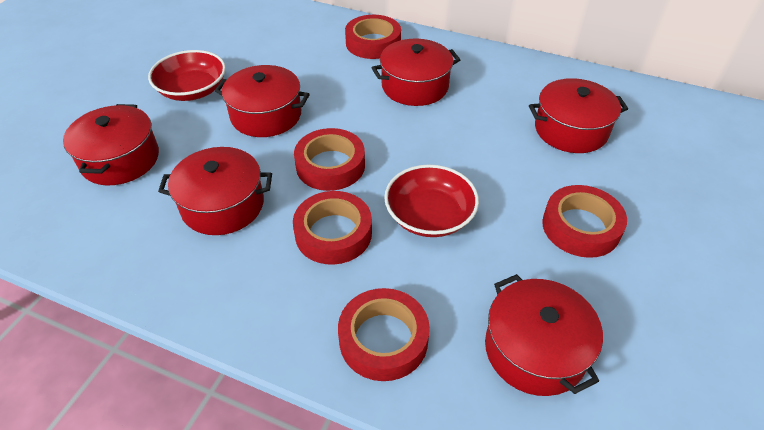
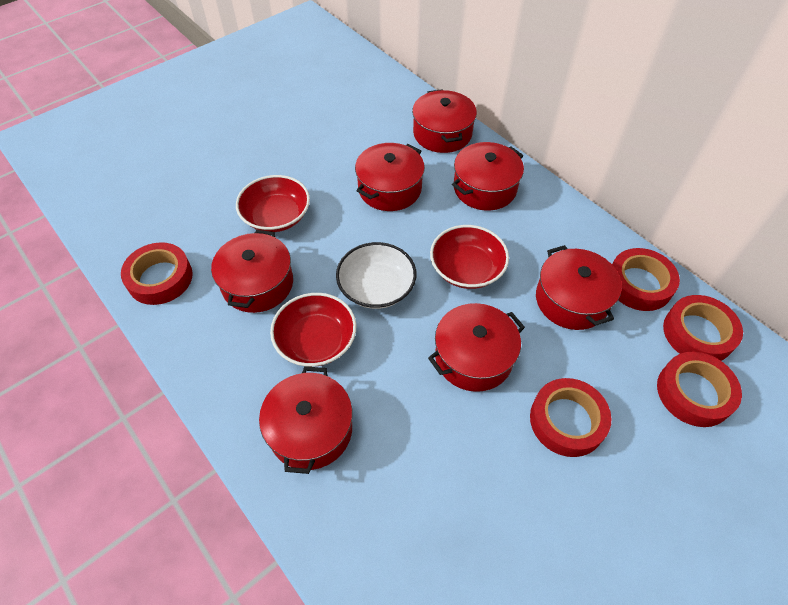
red bowl: [148,50,226,101] [384,165,479,237] = 2 -> [236,175,310,232] [270,293,356,367] [430,225,509,289] = 3
red pot: [63,104,159,185] [158,147,272,235] [215,65,310,137] [372,39,460,106] [485,274,603,396] [529,78,628,153] = 6 -> [211,230,293,313] [259,366,353,474] [355,143,425,211] [412,89,477,153] [428,303,525,392] [452,142,524,210] [536,245,622,330] = 7
white bowl: none = 0 -> [336,242,417,309] = 1

